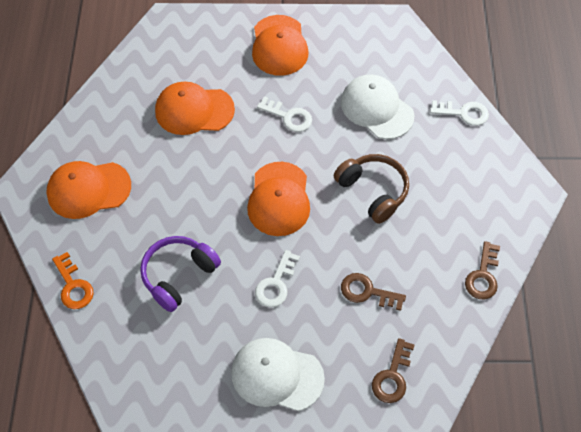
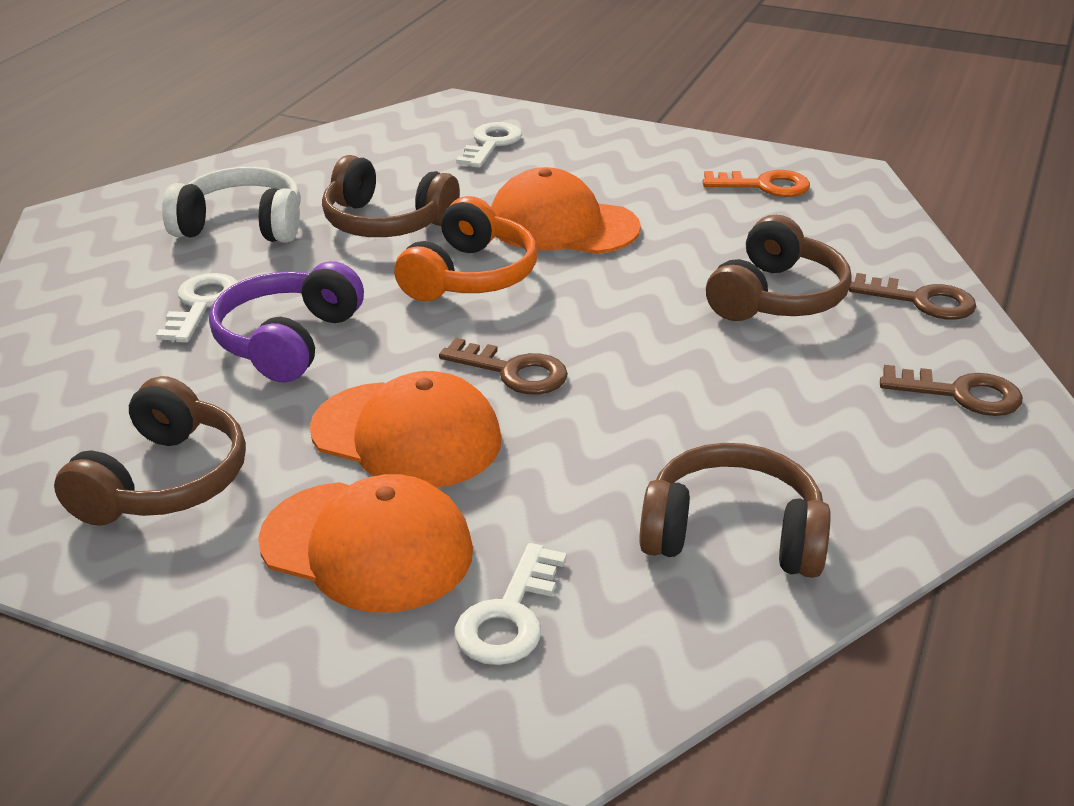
brown headphones: [334,154,409,224] = 1 -> [54,376,246,526] [322,155,460,237] [639,443,831,578] [706,215,852,321] = 4
orange cap: [46,161,131,219] [155,82,235,135] [247,162,310,236] [252,15,309,76] = 4 -> [258,474,473,613] [310,371,501,488] [491,167,641,254] = 3
orange headphones: none = 0 -> [394,196,537,302] = 1
white cap: [231,338,325,411] [341,74,414,139] = 2 -> none = 0
white headphones: none = 0 -> [162,167,301,243] = 1

